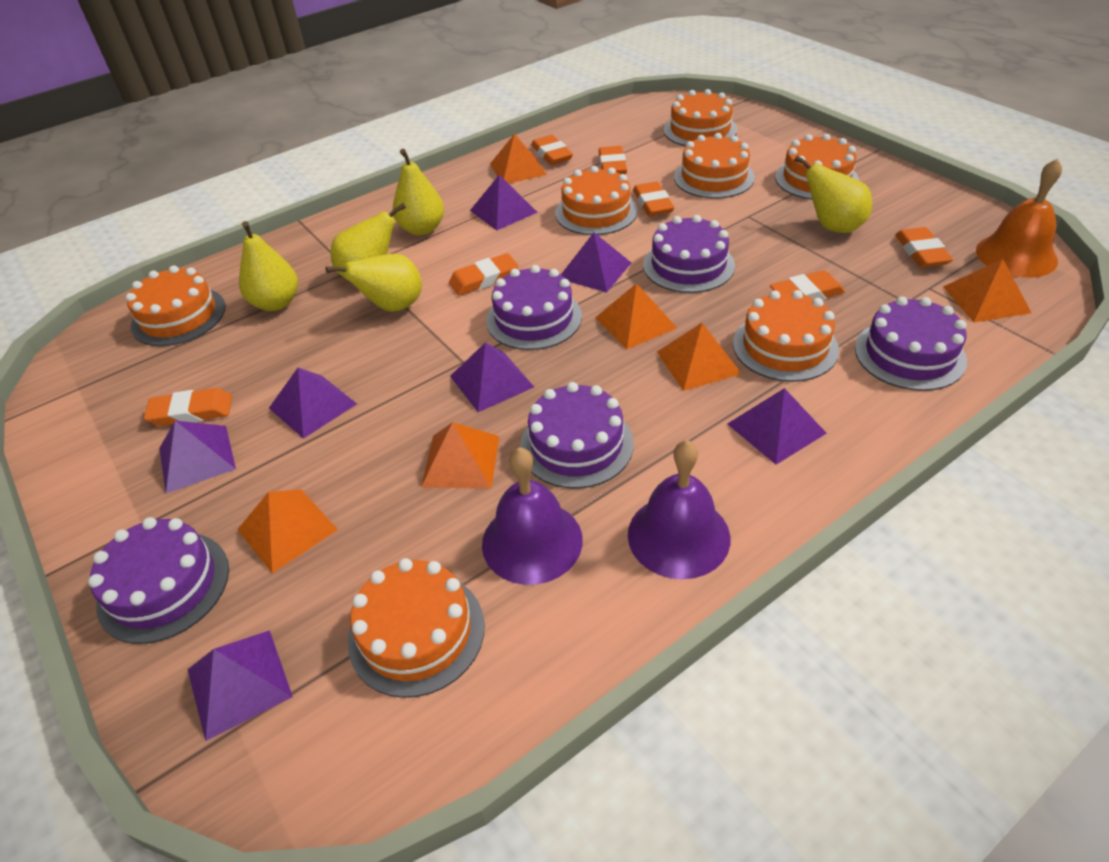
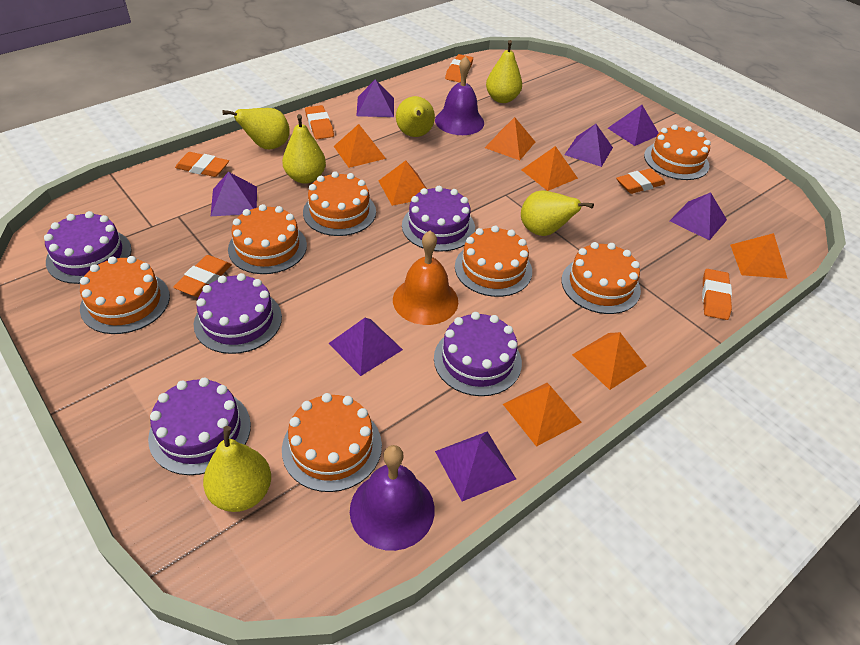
orange eraser: [144,388,232,426] [449,253,518,296] [531,135,573,165] [599,146,627,175] [633,181,675,216] [770,270,845,300] [895,227,953,267] = 7 -> [173,255,232,297] [175,152,229,177] [305,105,334,139] [445,54,473,82] [616,168,665,194] [702,269,732,320] = 6
orange pyramid: [237,489,338,574] [421,422,499,488] [490,134,547,184] [595,283,677,349] [657,323,742,391] [943,259,1031,322] = 6 -> [334,124,386,168] [379,160,427,206] [485,117,535,160] [503,383,582,447] [522,146,578,191] [572,332,647,390] [730,233,788,279] = 7
yellow pear: [239,221,298,311] [326,254,422,312] [331,203,406,279] [392,149,444,235] [794,155,872,233] = 5 -> [203,426,271,512] [222,108,290,149] [282,114,326,184] [396,96,435,137] [486,40,522,103] [521,190,594,236] = 6

